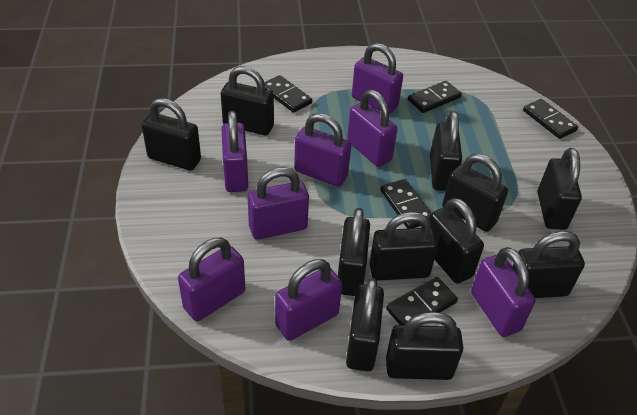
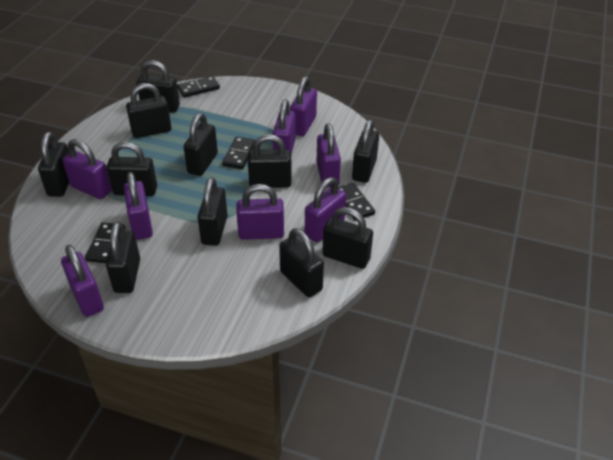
black domino: [264,75,312,113] [380,179,431,229] [386,277,458,325] [408,81,462,113] [523,99,578,139] = 5 -> [85,222,125,263] [177,76,220,98] [222,136,256,169] [338,183,375,221] = 4

